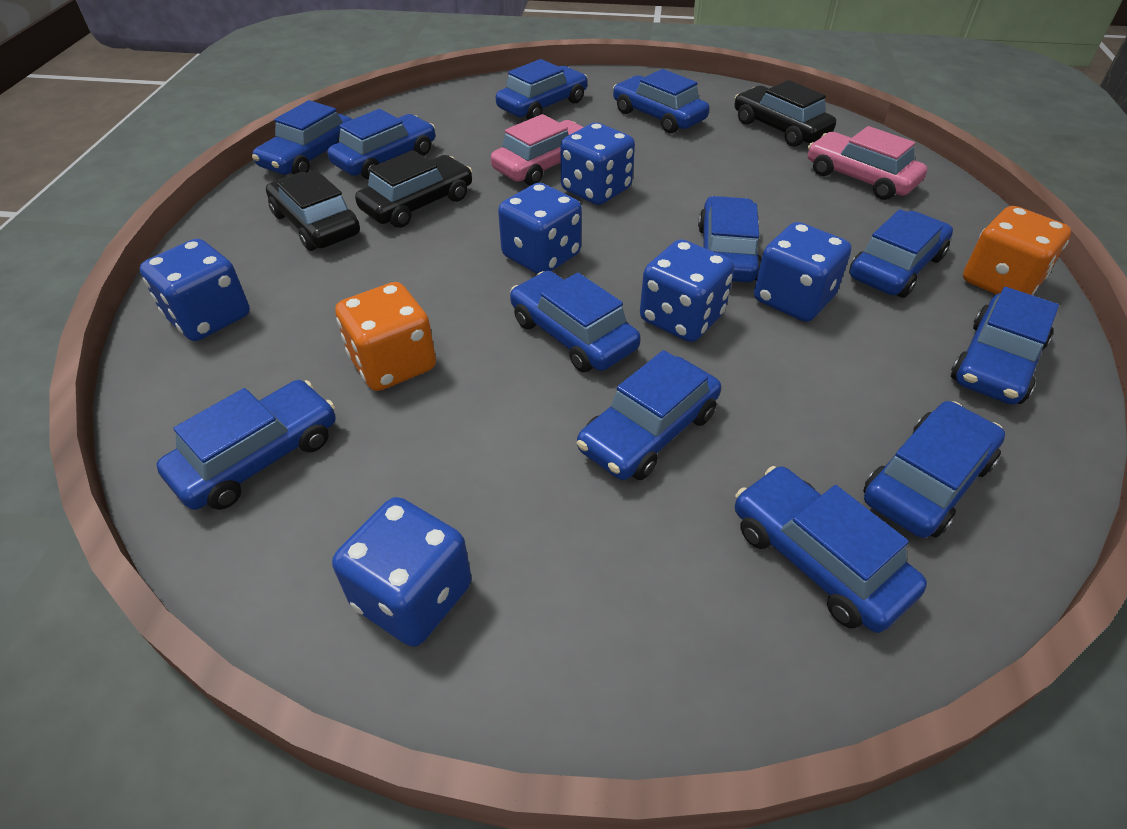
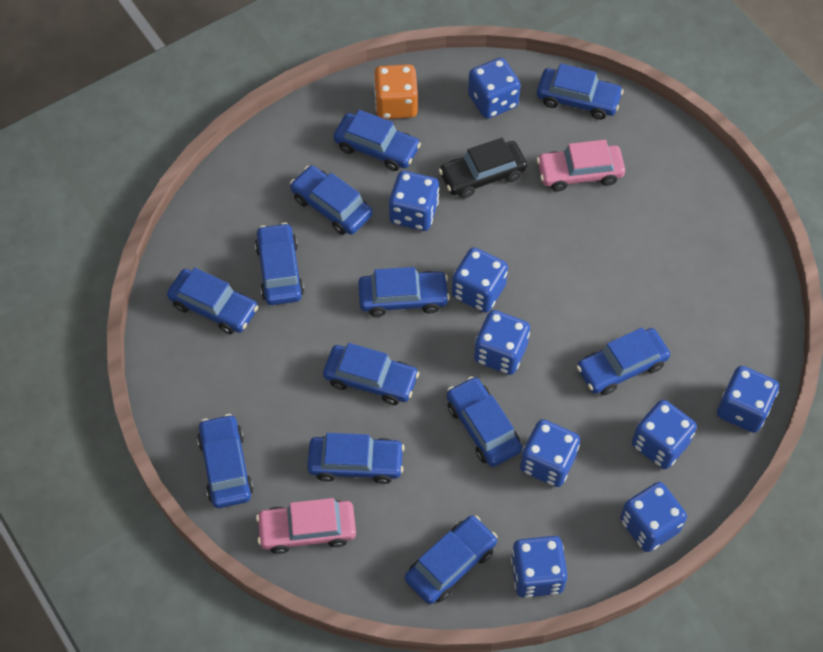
black car: [266,170,360,251] [355,150,472,228] [734,80,836,147] = 3 -> [439,138,527,198] = 1
blue dice: [140,239,250,341] [332,497,472,647] [498,183,582,274] [560,122,635,205] [640,239,734,342] [754,222,851,322] = 6 -> [389,171,439,231] [452,247,508,313] [468,58,521,119] [474,310,530,375] [511,536,568,598] [520,419,580,487] [620,482,687,552] [632,400,697,469] [717,366,779,433] = 9
orange dice: [335,282,436,391] [963,206,1071,295] = 2 -> [374,64,418,119] = 1

